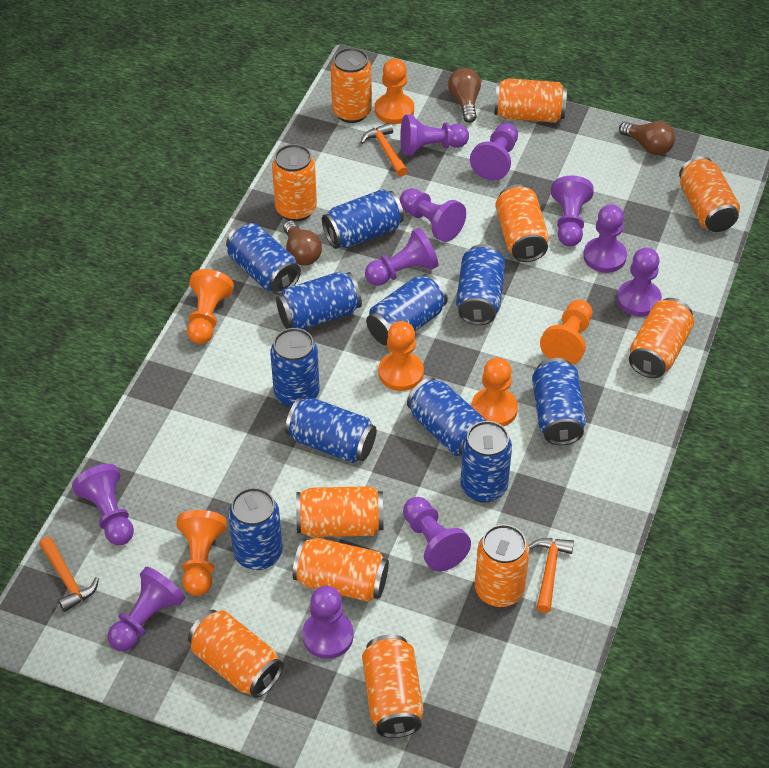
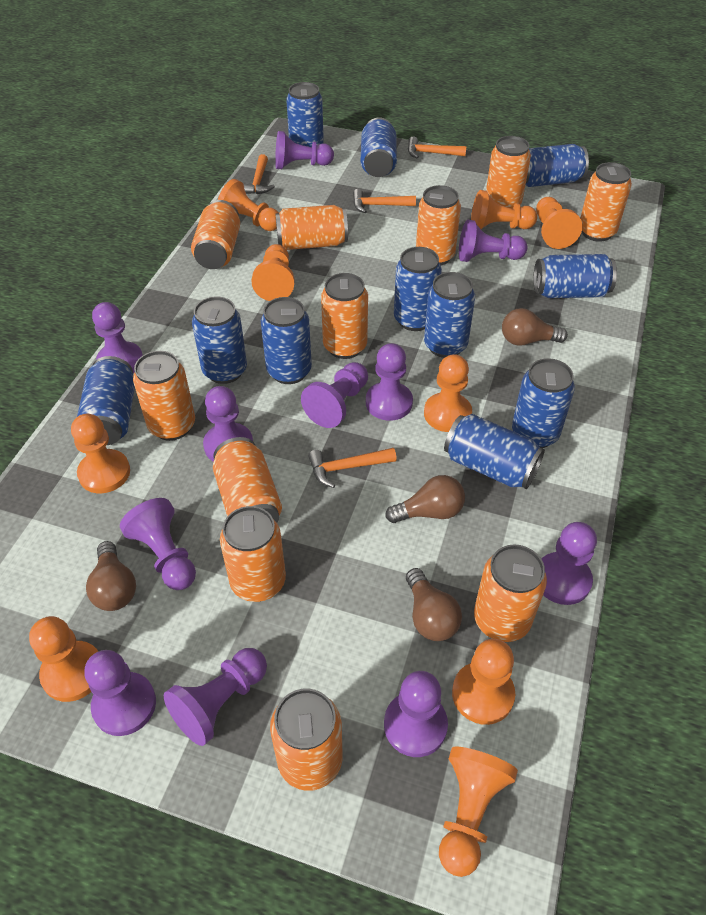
brown light bulb: [283,220,322,266] [448,68,481,123] [619,121,675,155] = 3 -> [86,541,136,611] [385,475,465,523] [406,568,462,641] [502,308,568,346] = 4
orange hammer: [39,537,99,612] [360,123,408,176] [529,538,574,613] = 3 -> [244,154,275,194] [308,448,397,488] [353,189,416,213] [408,136,466,159] = 4
orange pawn: [177,510,227,596] [187,269,234,344] [375,58,414,124] [378,321,424,391] [471,357,518,427] [540,300,592,365] = 6 -> [29,616,98,702] [71,414,130,493] [218,179,279,231] [252,244,295,301] [424,354,472,432] [439,747,518,877] [452,639,515,725] [471,190,537,229] [536,197,582,249] = 9

